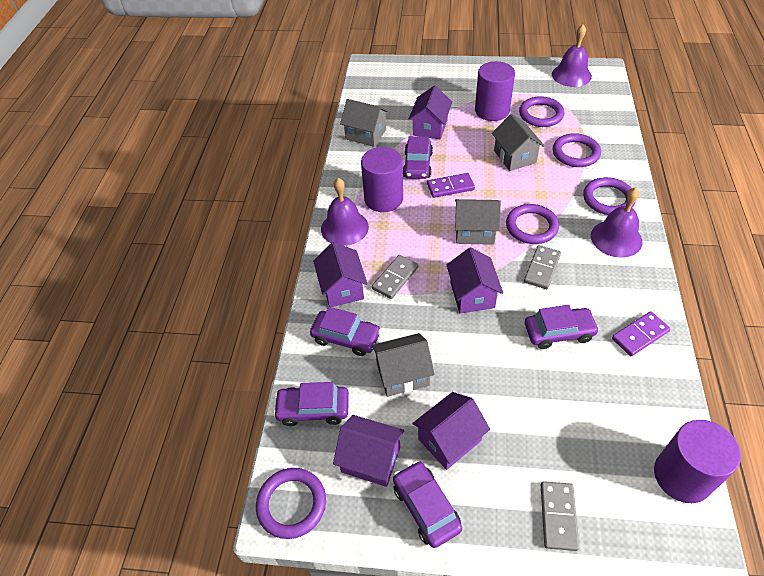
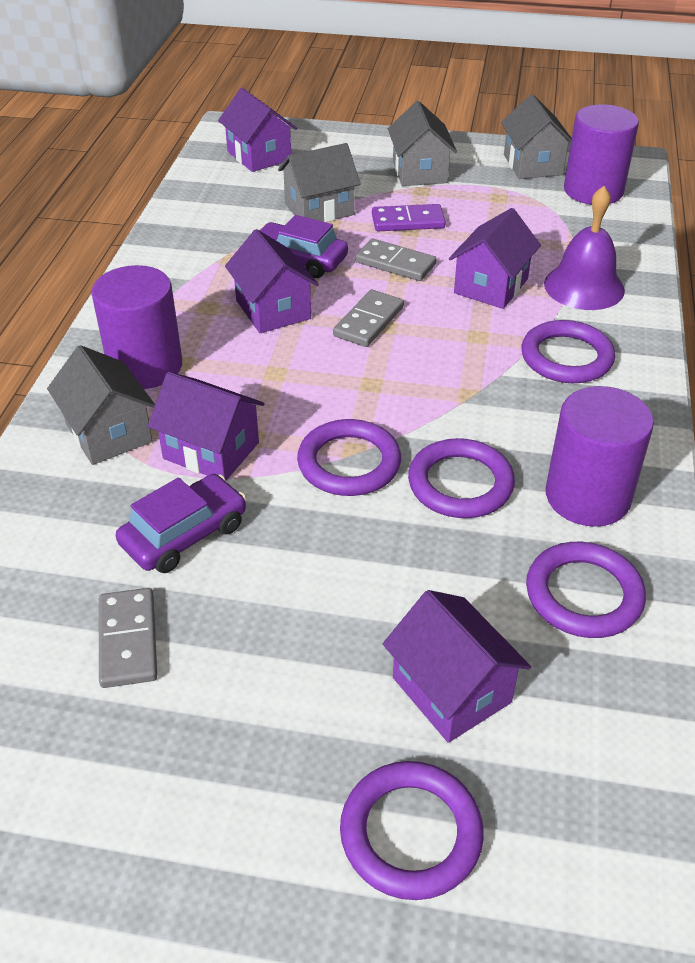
purple bell: [321,178,369,246] [552,24,592,87] [591,187,642,258] = 3 -> [544,186,625,310] = 1
purple car: [273,382,349,426] [310,307,381,356] [393,461,462,548] [403,136,433,179] [525,305,599,349] = 5 -> [116,474,246,573] [260,215,348,278] = 2
purple domino: [427,173,475,198] [612,311,670,356] = 2 -> [372,204,446,231] = 1

